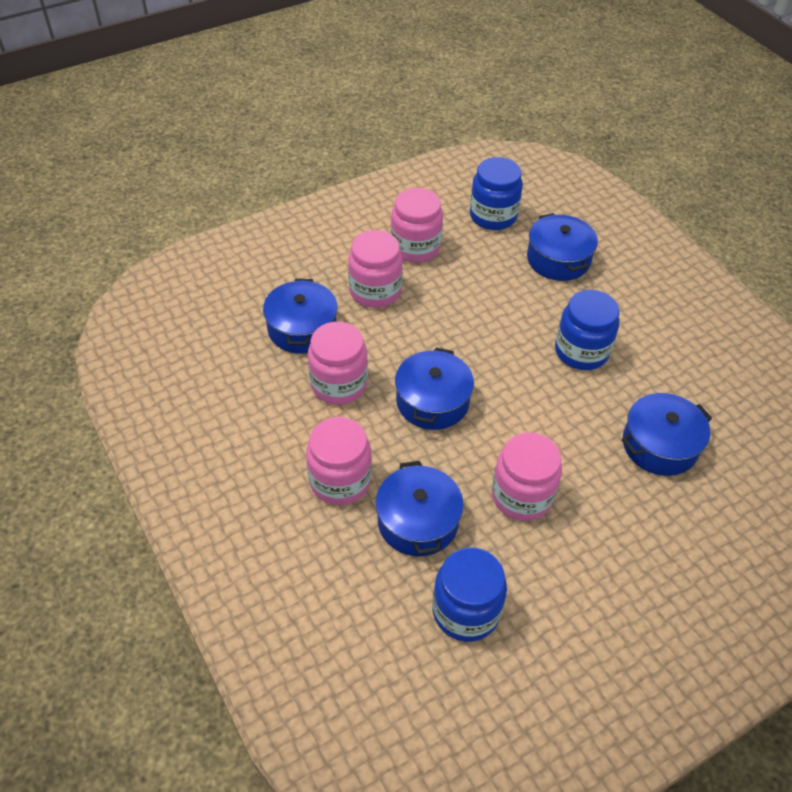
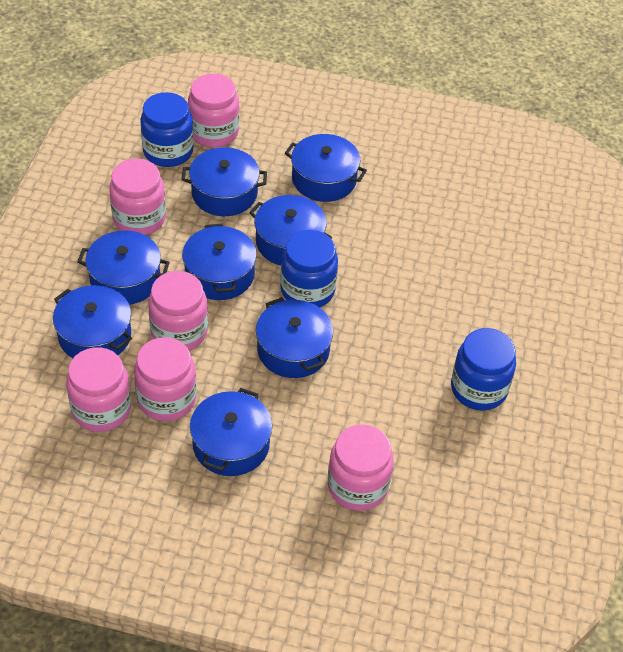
blue pot: [263,279,338,354] [376,461,464,556] [395,348,474,430] [527,213,598,281] [622,393,712,476] = 5 -> [53,285,132,358] [77,230,170,305] [181,147,267,216] [182,223,257,300] [190,388,272,476] [249,195,332,265] [256,297,333,378] [285,134,367,202] = 8
pink jar: [306,417,371,505] [308,322,368,405] [348,230,403,308] [391,188,443,263] [492,432,562,521] = 5 -> [66,347,131,432] [109,158,166,235] [134,337,196,421] [148,271,208,351] [188,74,239,147] [328,425,394,511] = 6

